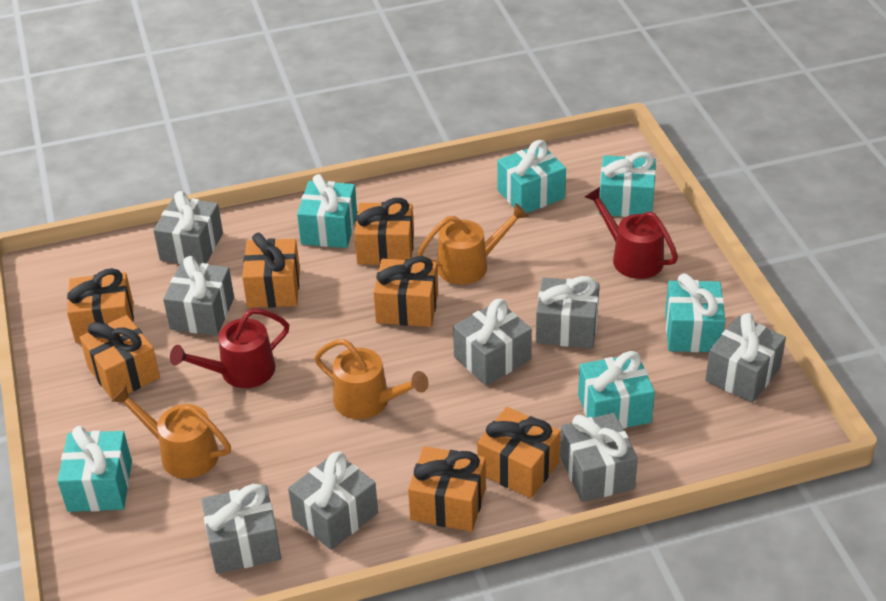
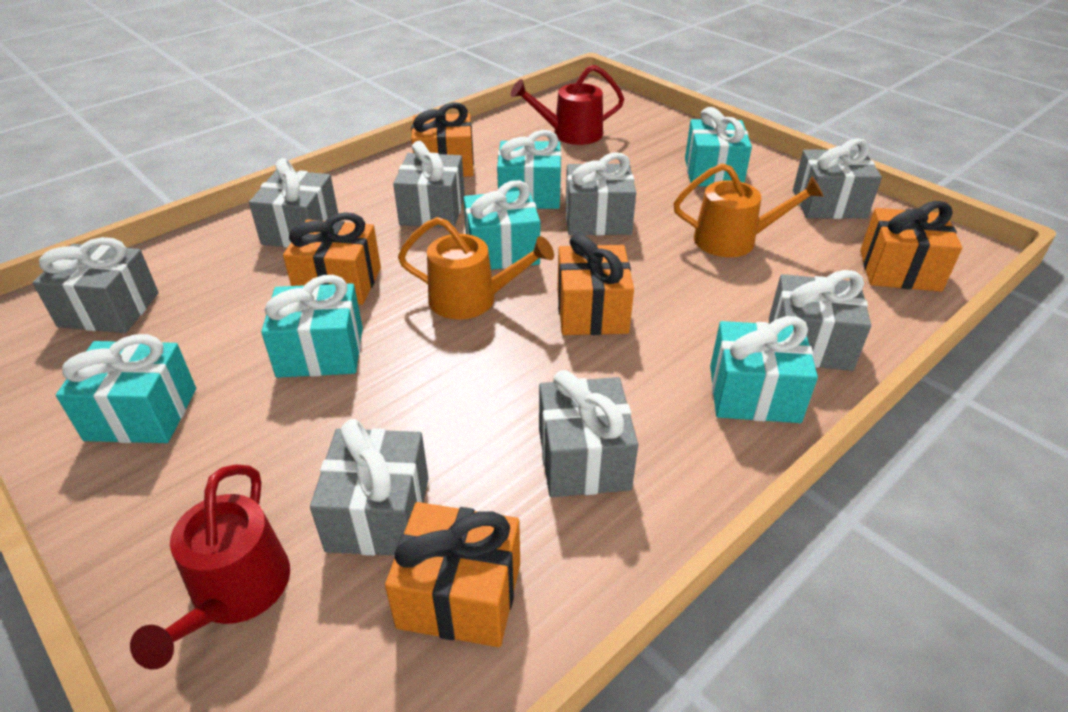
orange gift: [67,268,134,343] [79,315,160,399] [242,233,300,308] [354,198,414,265] [373,256,438,327] [408,446,486,532] [477,407,561,498] = 7 -> [283,212,381,305] [385,502,520,647] [411,102,474,177] [557,233,634,335] [860,201,962,292] = 5
orange watering can: [112,386,231,479] [314,339,428,419] [417,203,529,285] = 3 -> [398,217,554,319] [674,163,824,257] = 2

